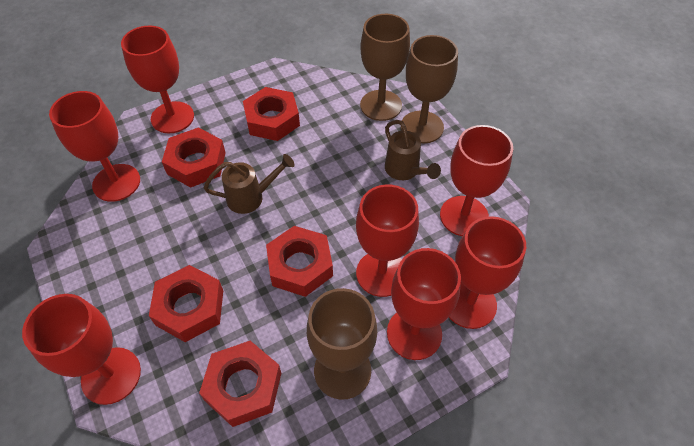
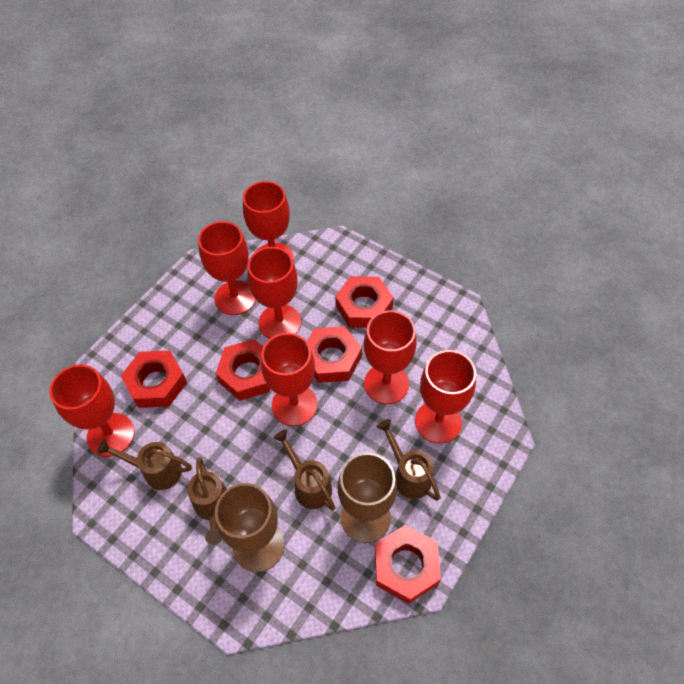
brown goblet: [307,288,377,400] [360,14,410,121] [401,35,458,143] = 3 -> [215,483,284,572] [338,453,397,543] = 2
brown watering can: [204,154,295,214] [385,120,441,180] = 2 -> [97,439,192,490] [187,458,227,545] [273,430,336,511] [377,419,441,501] = 4

